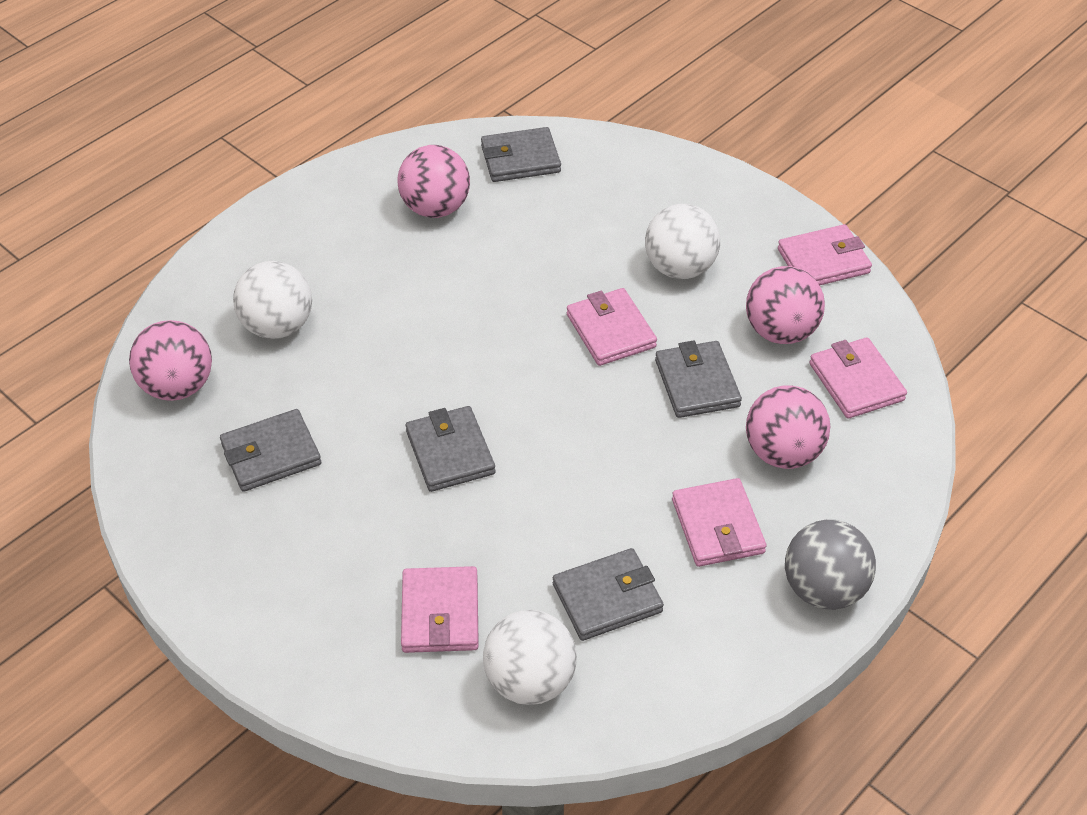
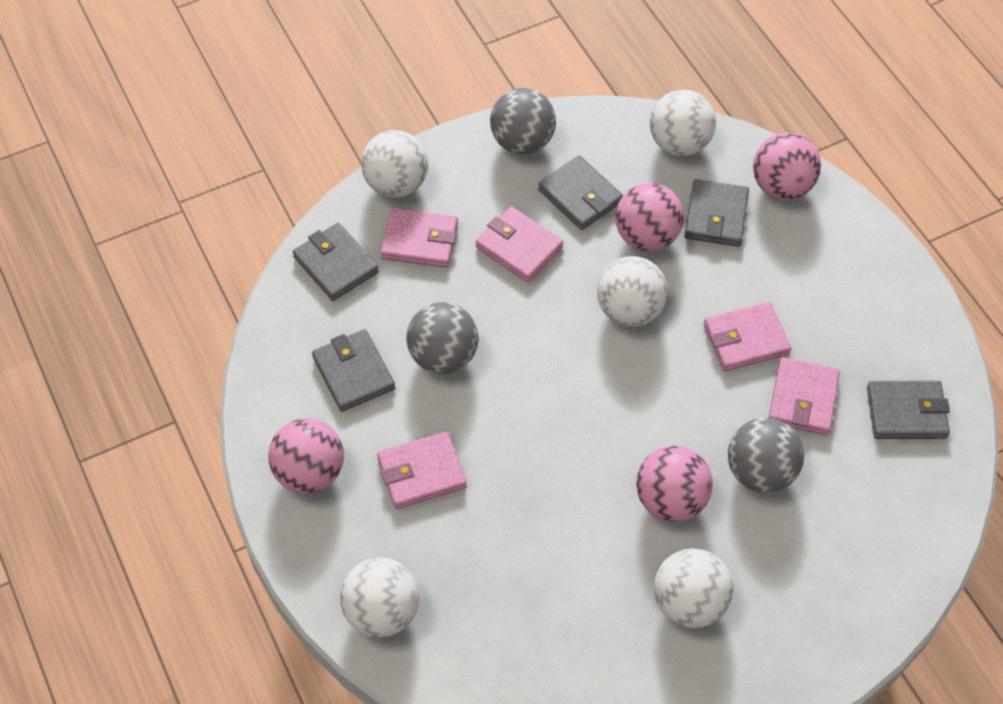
grey ball: [785,520,876,610] = 1 -> [406,302,478,374] [490,88,556,154] [728,418,804,493] = 3
white ball: [233,261,312,339] [483,610,577,705] [645,204,720,279] = 3 -> [340,557,419,638] [361,130,428,197] [597,256,667,327] [650,90,716,156] [654,548,733,628] = 5

